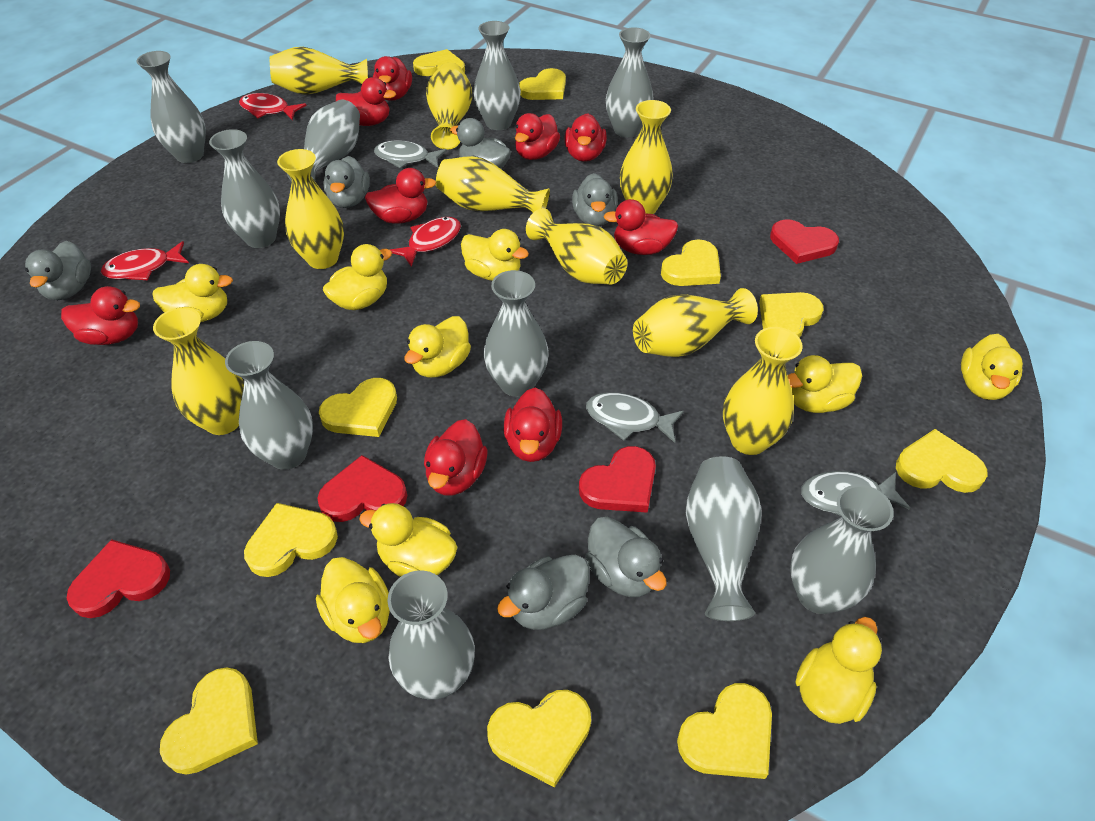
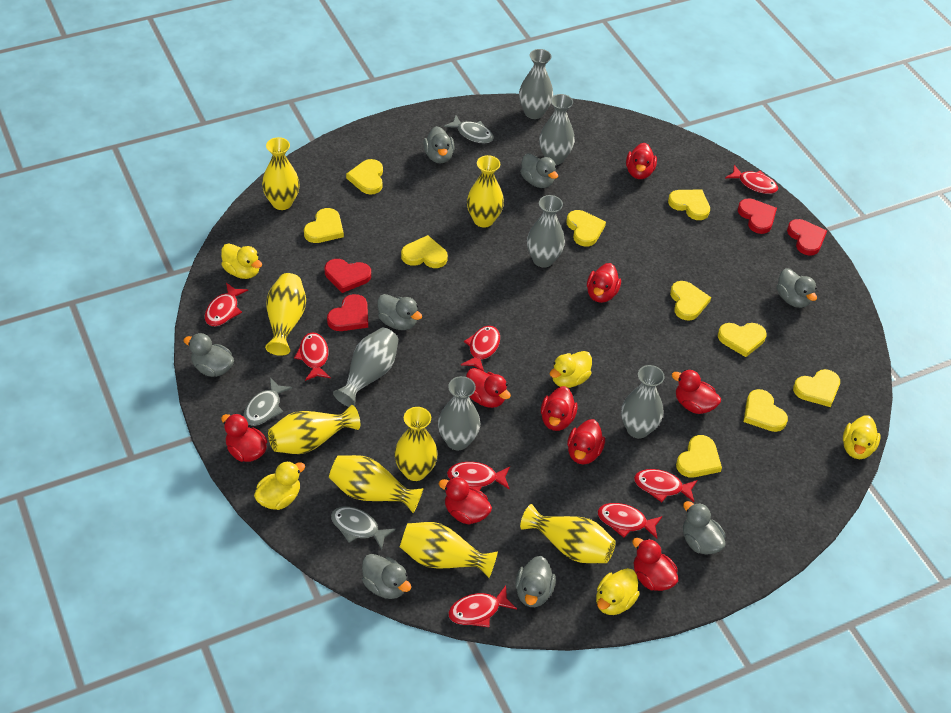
grey duck: [25,241,91,300] [323,156,370,208] [450,118,511,169] [497,554,590,630] [572,173,618,226] [585,517,667,597] = 6 -> [183,333,234,377] [362,554,411,599] [377,294,422,330] [423,126,455,163] [515,556,556,607] [520,153,558,188] [683,501,725,555] [776,268,817,308] = 8
grey vase: [136,51,206,163] [209,129,280,248] [225,341,313,470] [287,100,360,182] [387,570,475,700] [474,21,521,130] [484,270,549,397] [606,27,653,138] [686,456,762,621] [790,485,894,614] = 10 -> [333,328,399,407] [438,376,480,450] [519,49,553,119] [527,195,565,267] [539,94,575,165] [621,365,665,438] = 6
red fish: [101,241,189,280] [239,93,307,120] [390,217,461,267] = 3 -> [205,282,248,326] [294,333,331,381] [447,462,510,491] [448,586,517,627] [461,326,500,371] [598,503,663,539] [634,469,697,502] [725,165,778,194] = 8
yellow duck: [152,264,233,322] [316,557,390,643] [323,244,392,310] [359,503,457,577] [405,316,471,378] [461,229,529,281] [788,355,862,413] [795,617,882,724] [961,334,1023,400] = 9 -> [221,244,262,279] [254,461,305,510] [550,351,592,388] [596,568,640,615] [843,415,881,459] = 5
yellow vase: [153,307,244,435] [270,47,368,95] [277,149,344,269] [426,63,472,150] [436,156,550,213] [526,208,627,285] [620,100,673,214] [633,288,758,357] [723,327,803,455] = 9 -> [262,137,300,210] [265,273,306,356] [268,405,360,454] [329,455,424,513] [394,407,438,481] [400,522,498,578] [467,155,504,228] [520,504,616,563] = 8

